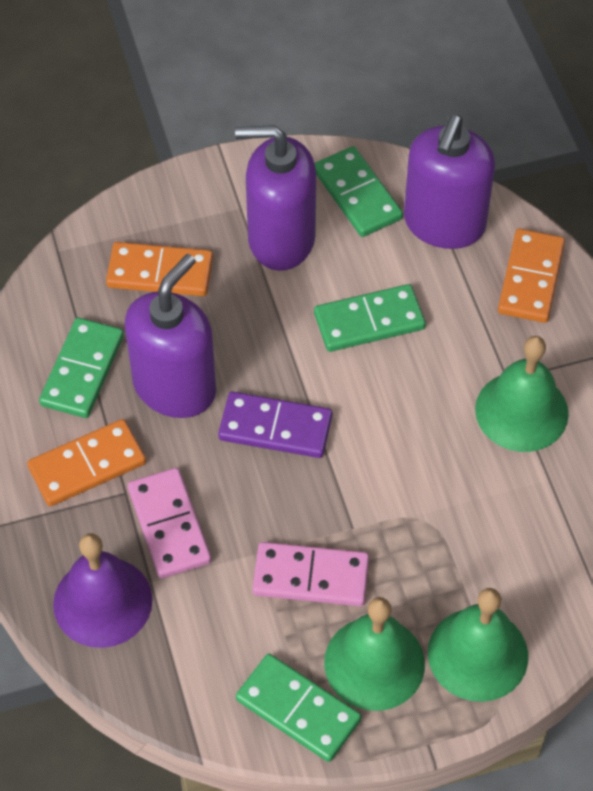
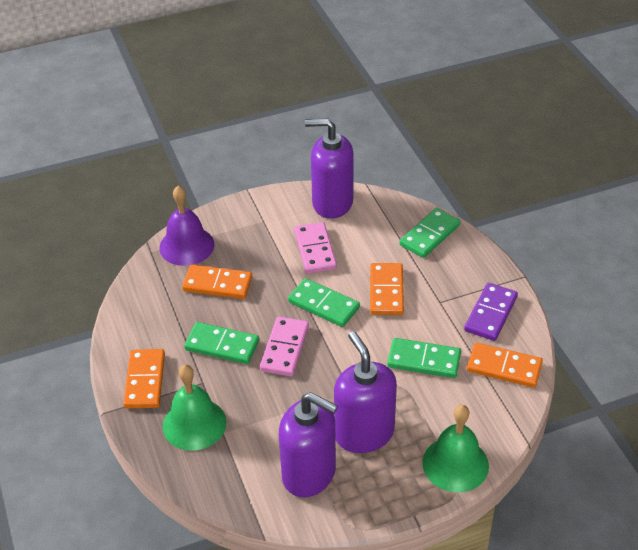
green bell: [324,597,425,711] [428,588,528,702] [475,336,569,452] = 3 -> [163,365,227,451] [422,405,489,492] = 2
orange domino: [27,419,146,506] [106,242,213,296] [498,228,565,323] = 3 -> [123,349,165,409] [182,265,252,299] [370,263,404,315] [467,342,543,388] = 4

